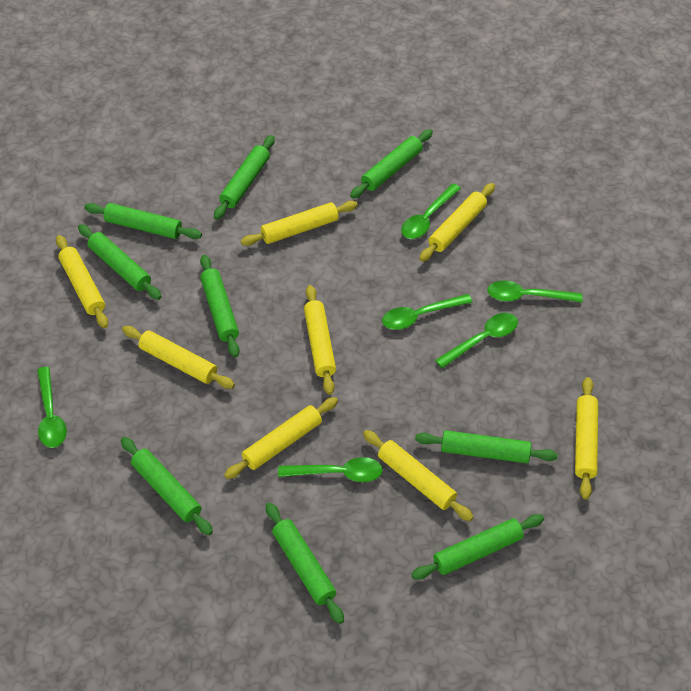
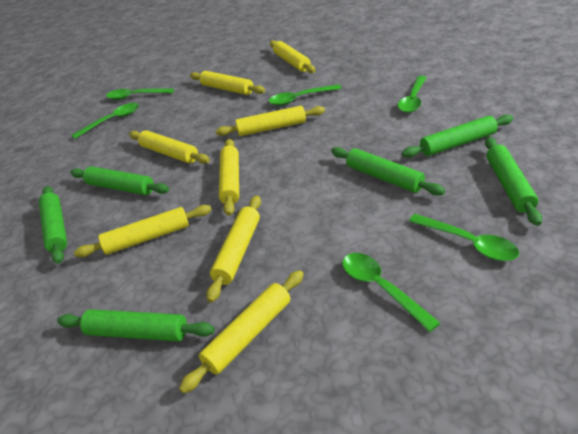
green rolling pin: [78,224,162,300] [84,203,202,239] [121,437,213,535] [200,255,240,357] [214,135,275,220] [266,503,344,624] [350,129,433,199] [411,514,544,580] [415,430,558,463] = 9 -> [39,186,67,264] [57,309,214,341] [70,166,169,195] [331,147,445,196] [402,115,513,158] [485,137,542,226] = 6

